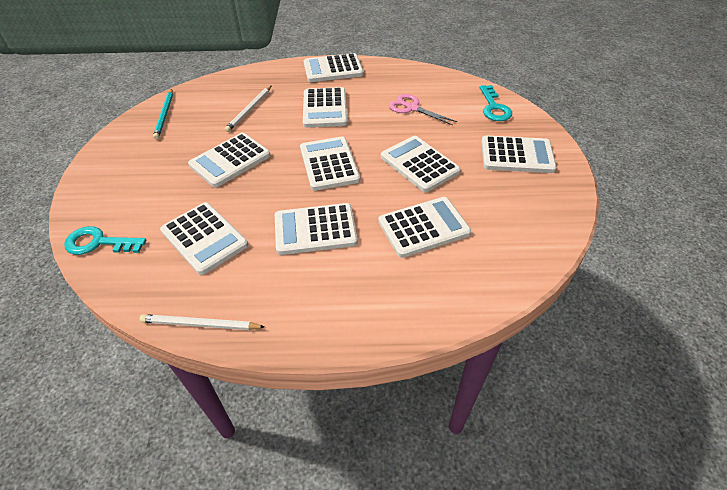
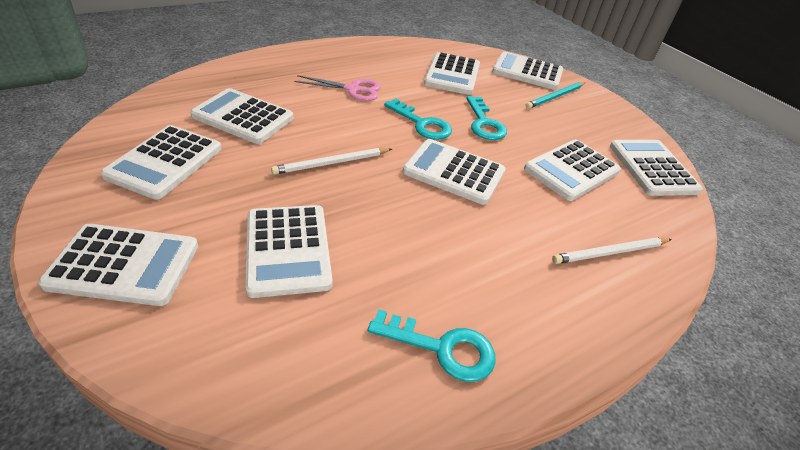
turquoise key: [64,226,147,255] [480,85,512,121] = 2 -> [368,309,496,382] [384,99,452,140] [466,96,507,140] = 3

